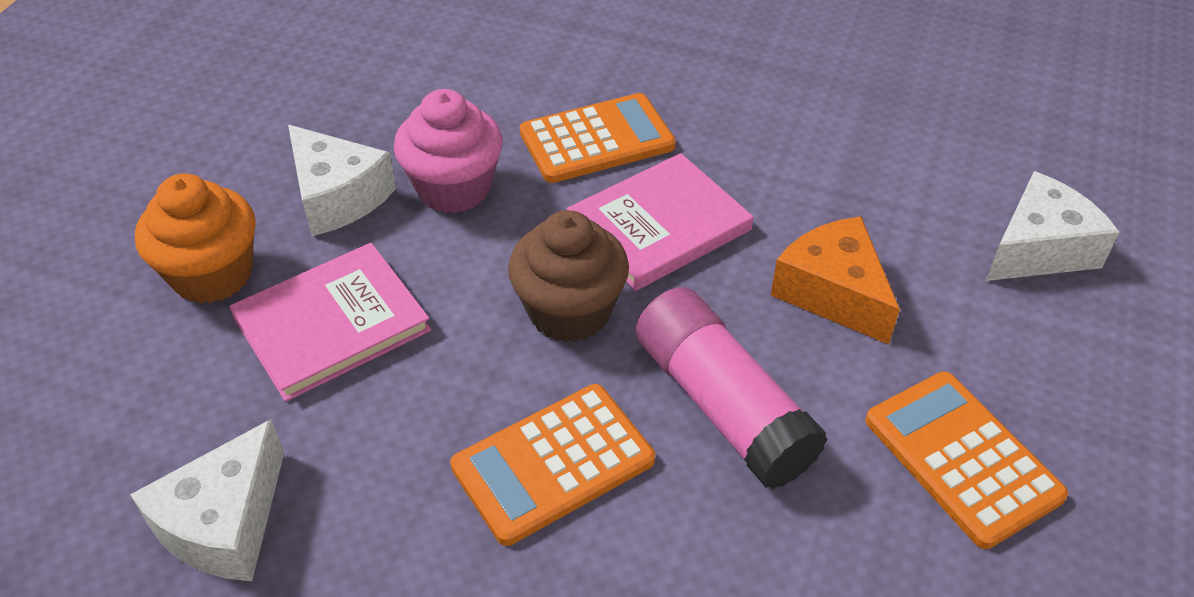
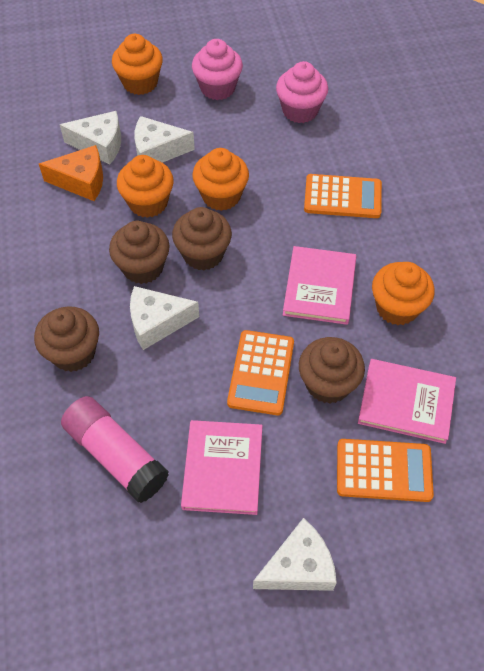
brown cupcake: [508,210,629,343] = 1 -> [34,307,99,372] [109,221,170,284] [172,207,232,270] [299,337,365,404] = 4
orange cupcake: [135,174,256,304] = 1 -> [112,34,163,95] [117,155,174,218] [192,148,249,211] [372,262,435,325] = 4
pink book: [229,243,431,402] [567,153,753,291] = 2 -> [181,420,263,515] [283,246,356,325] [358,359,456,444] = 3
pink cupcake: [394,89,503,213] = 1 -> [192,39,243,100] [276,61,328,123] = 2
white cheese: [130,419,284,581] [288,125,396,236] [986,171,1120,281] = 3 -> [60,111,121,165] [130,286,199,350] [134,116,195,163] [253,518,337,591] = 4

